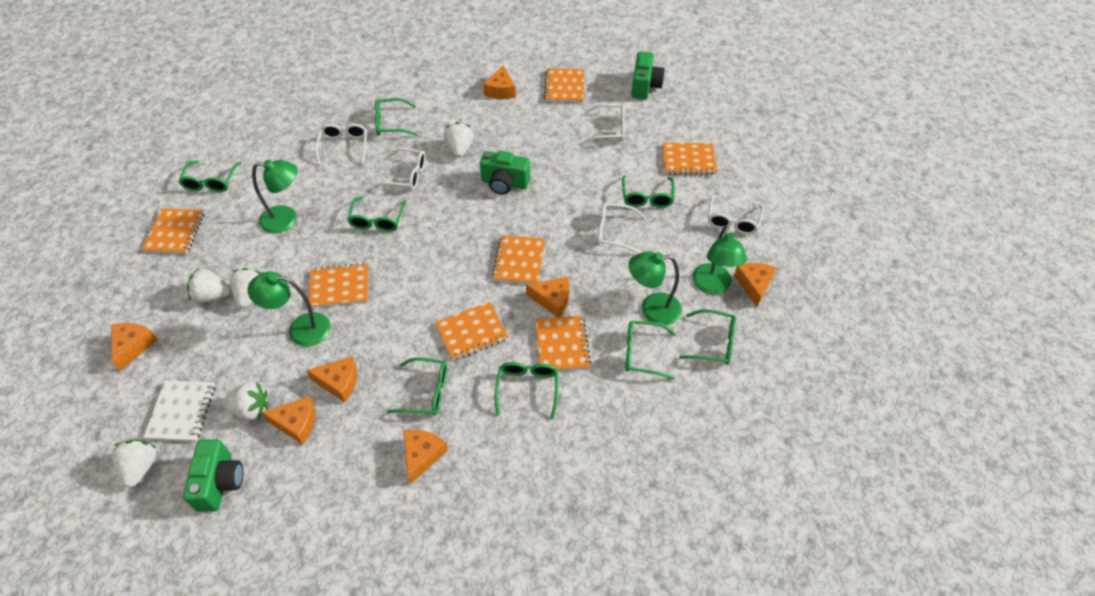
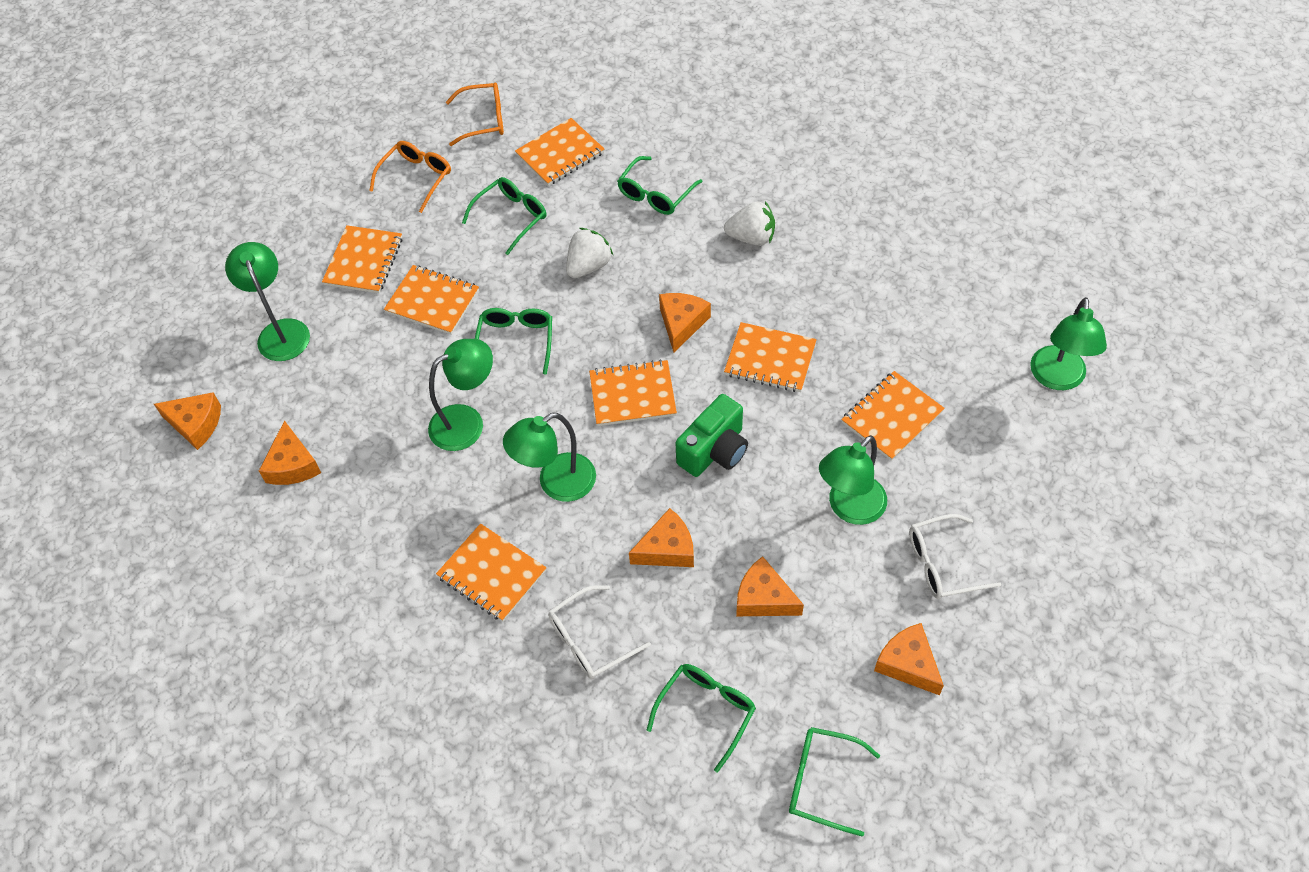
green camera: [183,439,243,512] [480,151,530,195] [631,52,665,99] = 3 -> [675,394,748,477] = 1
green glasses: [179,160,241,192] [347,196,407,232] [375,98,417,136] [387,357,447,415] [495,362,558,419] [622,175,675,208] [626,321,676,380] [679,309,736,365] = 8 -> [462,177,547,255] [475,308,552,375] [617,156,703,215] [647,664,756,772] [789,727,880,837] = 5
green lamp: [247,272,331,347] [252,160,298,233] [629,252,682,325] [692,225,747,294] = 4 -> [225,242,310,361] [428,339,493,451] [503,413,596,502] [819,435,887,525] [1030,297,1107,390] = 5
orange cheese: [111,323,157,371] [261,396,315,445] [306,356,357,402] [403,430,448,484] [483,65,516,99] [526,277,569,317] [734,263,777,307] = 7 -> [154,393,221,450] [259,420,321,485] [629,508,694,567] [659,293,711,353] [736,556,804,616] [874,623,944,695] = 6
orange glasses: none = 0 -> [369,141,451,213] [446,83,504,146] = 2
white glasses: [315,124,367,165] [374,148,426,190] [584,104,625,143] [597,203,645,254] [708,195,764,235] = 5 -> [548,585,651,679] [909,514,1002,599] = 2
white notebook: [143,381,215,442] = 1 -> none = 0
white strawberry: [112,439,157,488] [187,268,231,303] [222,382,268,420] [230,268,261,308] [444,122,473,157] = 5 -> [566,228,613,278] [724,201,775,246] = 2

